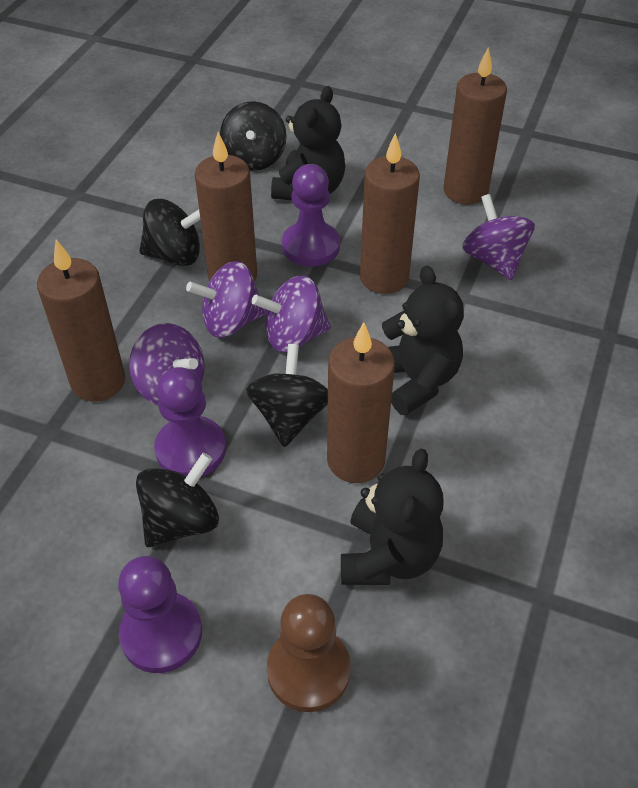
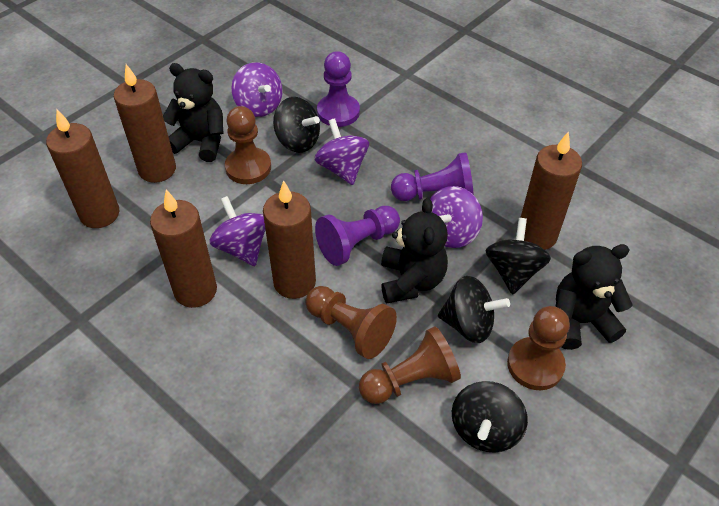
brown pawn: [267,594,351,712] = 1 -> [225,106,271,184] [306,286,397,359] [359,326,461,404] [507,306,570,390] = 4

